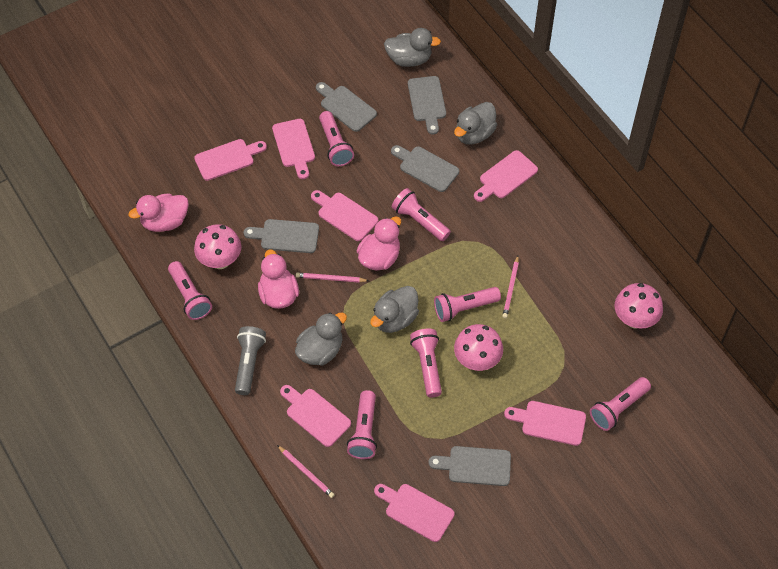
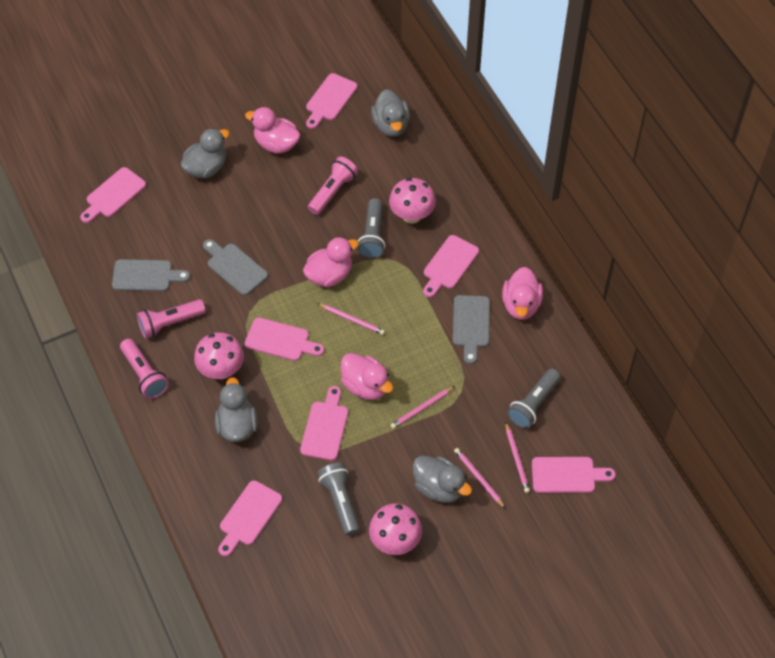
grey cutting board: [244,219,319,253] [316,82,377,132] [391,145,459,192] [408,76,446,135] [429,446,511,486] = 5 -> [112,259,190,291] [203,239,268,296] [453,295,490,364] = 3
grey flashlight: [235,326,266,395] = 1 -> [317,462,360,536] [357,198,385,259] [507,368,560,429] = 3
pink duck: [128,194,189,232] [258,249,299,309] [357,216,401,270] = 3 -> [245,107,300,154] [303,237,359,287] [341,353,393,400] [502,267,543,320] = 4
pink flashlight: [168,261,212,320] [319,111,354,166] [347,390,377,459] [392,188,451,241] [410,329,442,398] [434,287,501,322] [590,377,651,431] = 7 -> [120,339,169,399] [137,299,206,339] [308,156,358,215] = 3
pink pencil: [277,445,335,498] [296,273,369,283] [502,256,519,318] = 3 -> [317,303,385,335] [391,386,455,429] [454,448,506,509] [506,422,530,493] = 4

